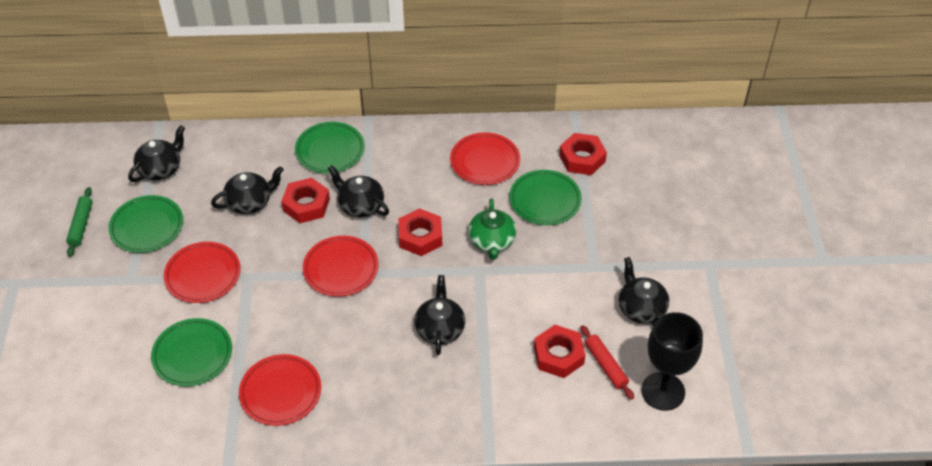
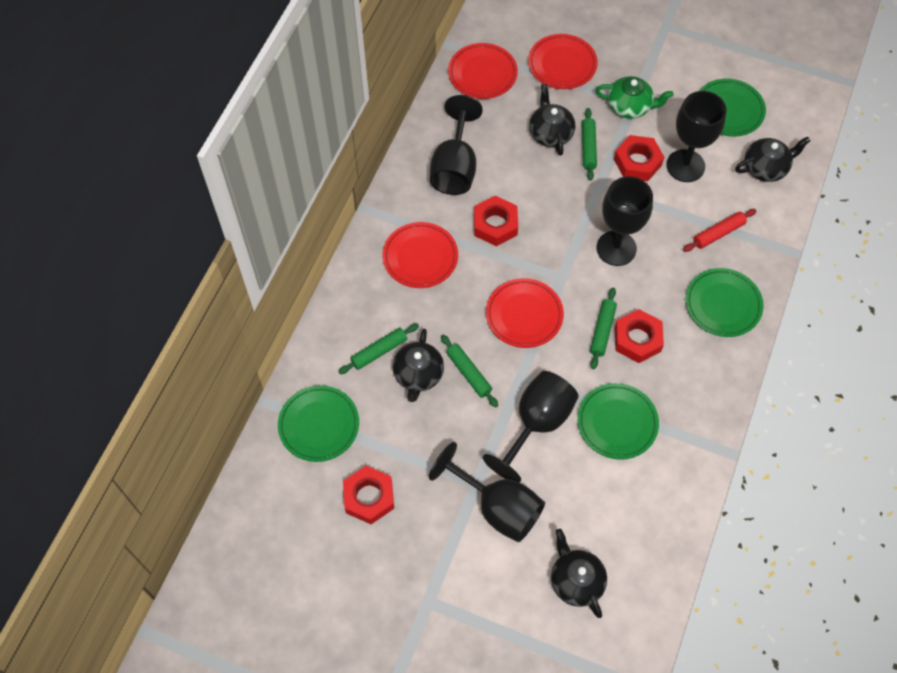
black goblet: [641,312,703,411] = 1 -> [429,442,545,542] [430,95,483,195] [483,371,579,483] [596,176,653,266] [666,91,726,182] = 5
black teapot: [128,125,185,182] [211,166,284,214] [328,165,389,218] [414,275,465,355] [619,257,669,326] = 5 -> [392,329,444,402] [529,84,576,156] [551,529,607,618] [735,137,811,182] = 4
green rolling pin: [66,187,93,257] = 1 -> [338,324,419,374] [441,335,498,408] [582,108,597,181] [590,287,617,369] = 4

